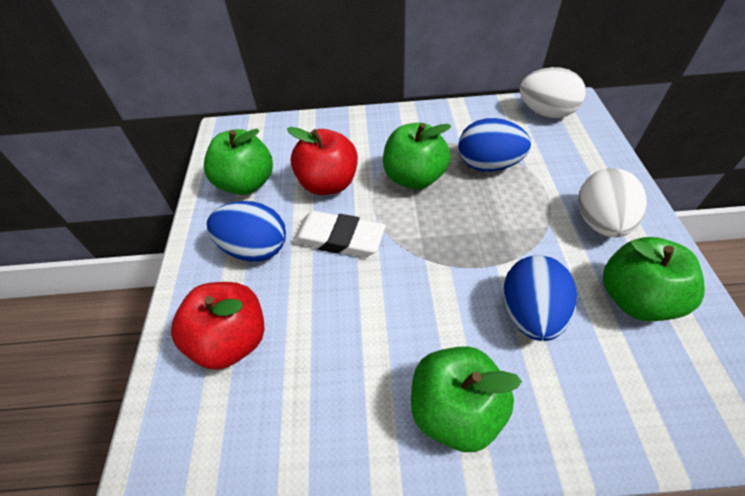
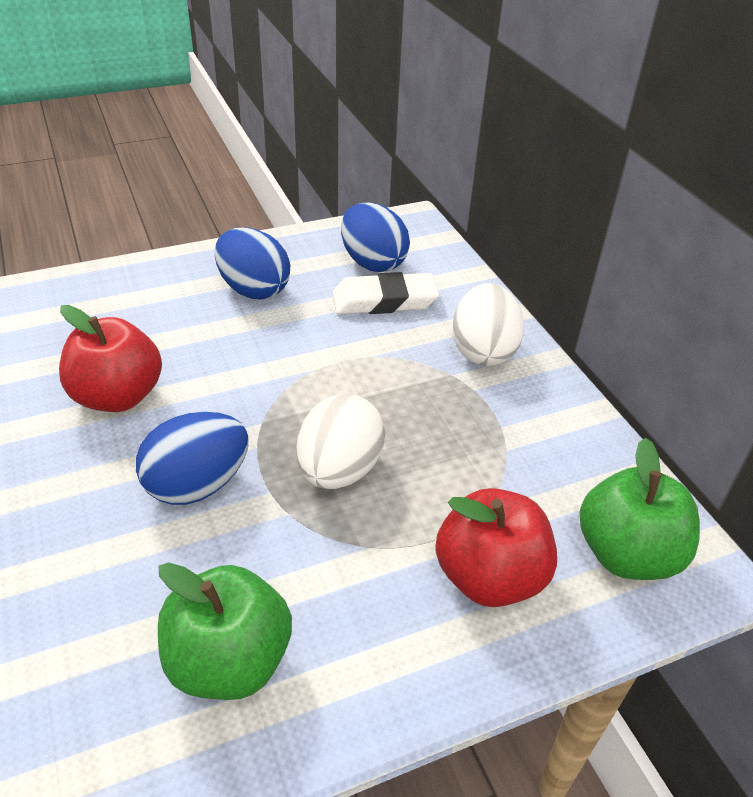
green apple: [204,129,273,195] [383,123,451,189] [411,346,522,452] [603,237,705,321] = 4 -> [158,562,292,700] [580,438,700,580] = 2

